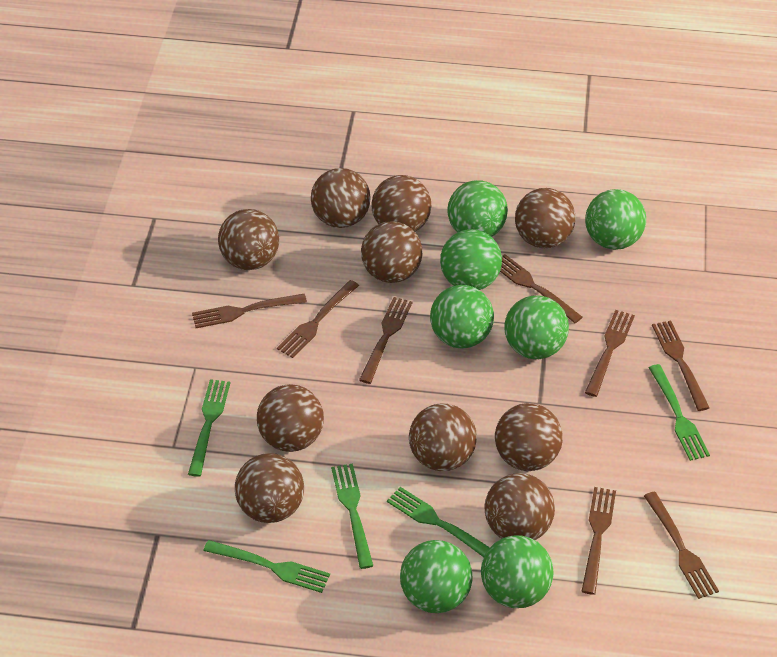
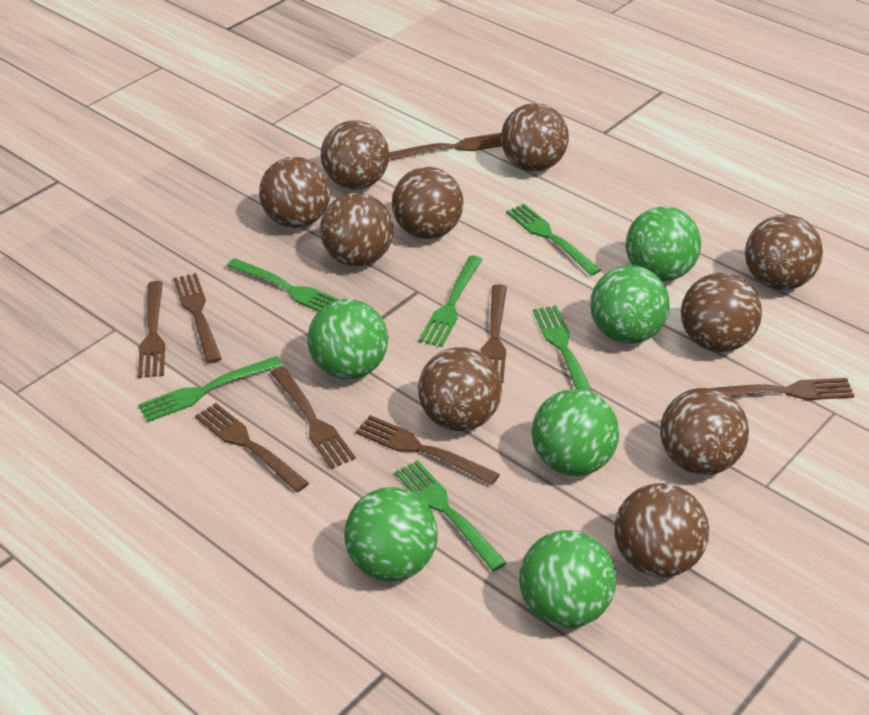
green ball: [400,540,473,613] [430,285,494,349] [440,229,502,290] [447,180,508,237] [481,536,553,608] [504,295,569,359] [585,189,646,250] = 7 -> [307,299,388,379] [344,487,438,582] [519,530,616,628] [532,389,619,476] [590,265,670,344] [626,206,701,281] = 6
green fork: [188,379,230,477] [203,540,330,593] [331,463,373,569] [387,487,490,557] [649,364,710,461] = 5 -> [138,356,283,422] [227,258,340,311] [395,460,507,572] [419,255,483,347] [506,204,601,276] [533,305,592,392] = 6

